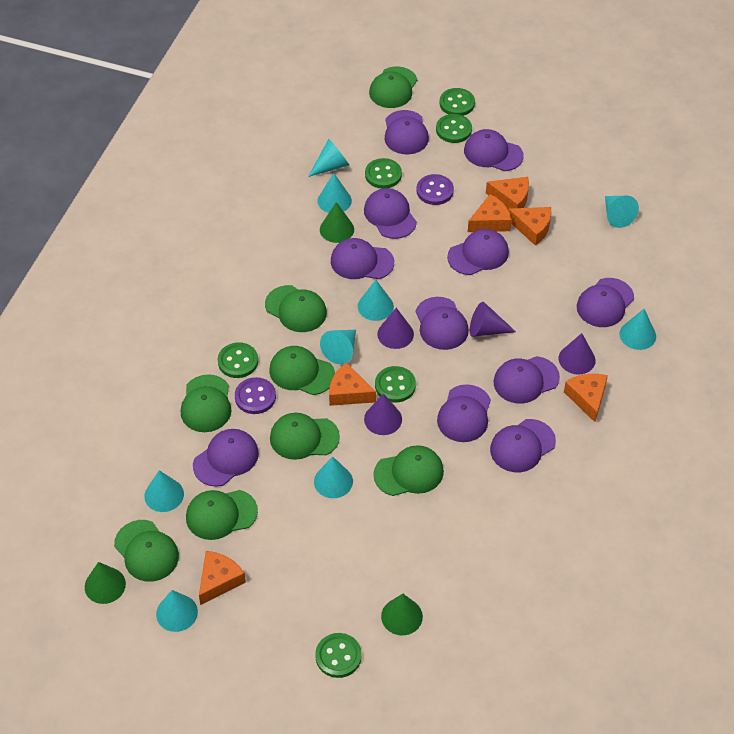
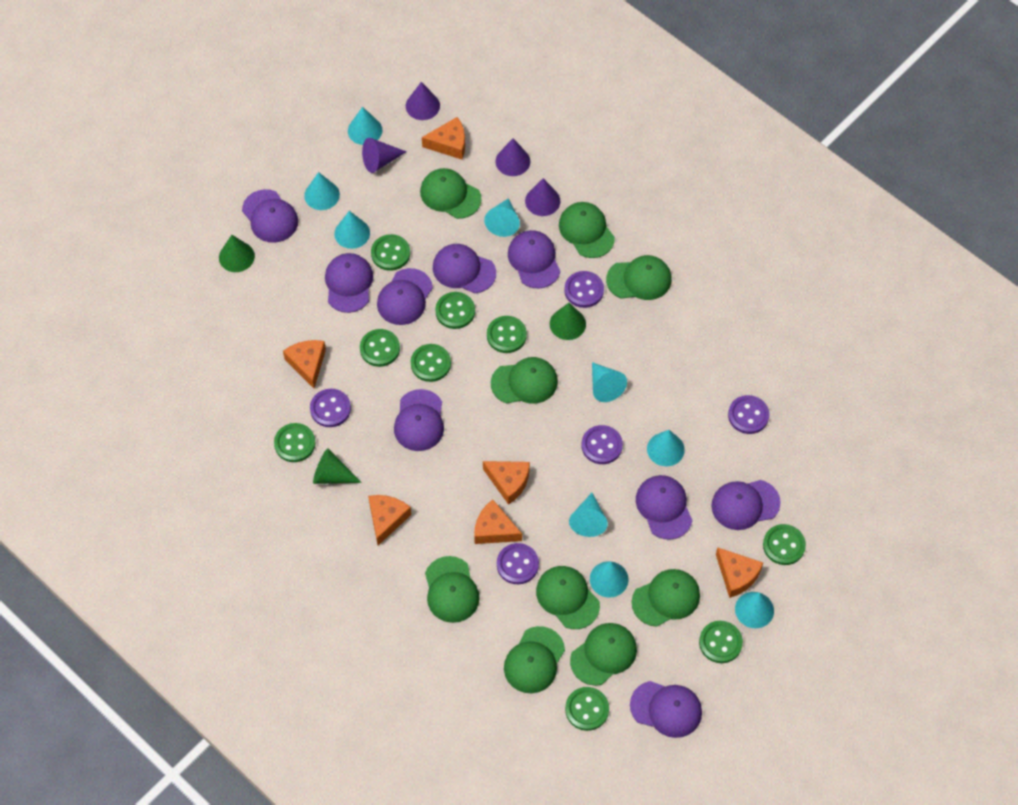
green button: [218,342,258,378] [315,633,362,678] [365,158,402,189] [375,366,416,402] [436,114,472,143] [439,88,475,116] = 6 -> [274,423,316,462] [360,329,400,367] [371,234,410,271] [411,344,451,382] [435,292,475,329] [487,316,527,353] [565,687,609,731] [699,621,743,663] [763,524,806,565] = 9
green cap: [114,520,179,582] [181,374,231,432] [186,490,258,540] [265,285,327,332] [269,346,335,395] [270,413,340,460] [369,67,417,108] [373,445,444,496] = 8 -> [420,168,481,219] [425,556,480,623] [491,357,558,404] [504,626,565,693] [536,566,600,629] [559,202,615,258] [570,623,637,686] [606,255,672,300] [632,569,700,627] = 9
purple button: [235,377,276,414] [417,174,454,205] = 2 -> [310,389,351,427] [497,543,539,584] [564,271,604,308] [582,425,623,464] [728,395,769,434] = 5
purple cap: [193,429,259,487] [331,238,394,279] [364,188,417,239] [385,110,429,154] [415,297,469,350] [437,384,491,442] [447,229,509,275] [464,129,524,171] [490,419,556,472] [494,356,560,404] [577,278,634,327] = 11 -> [242,189,298,243] [325,253,373,313] [377,268,433,325] [394,389,444,451] [433,244,496,293] [508,230,560,288] [630,681,702,738] [636,475,692,540] [711,480,780,530] = 9

